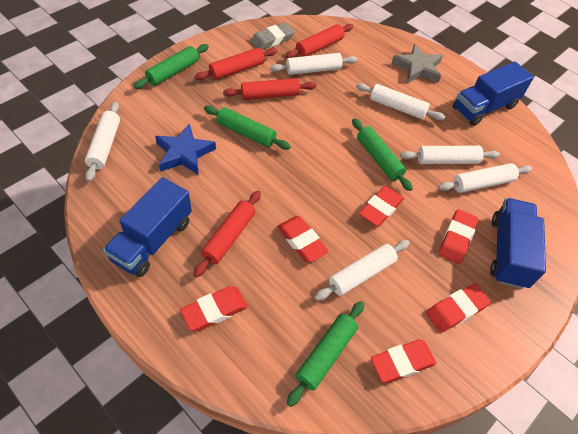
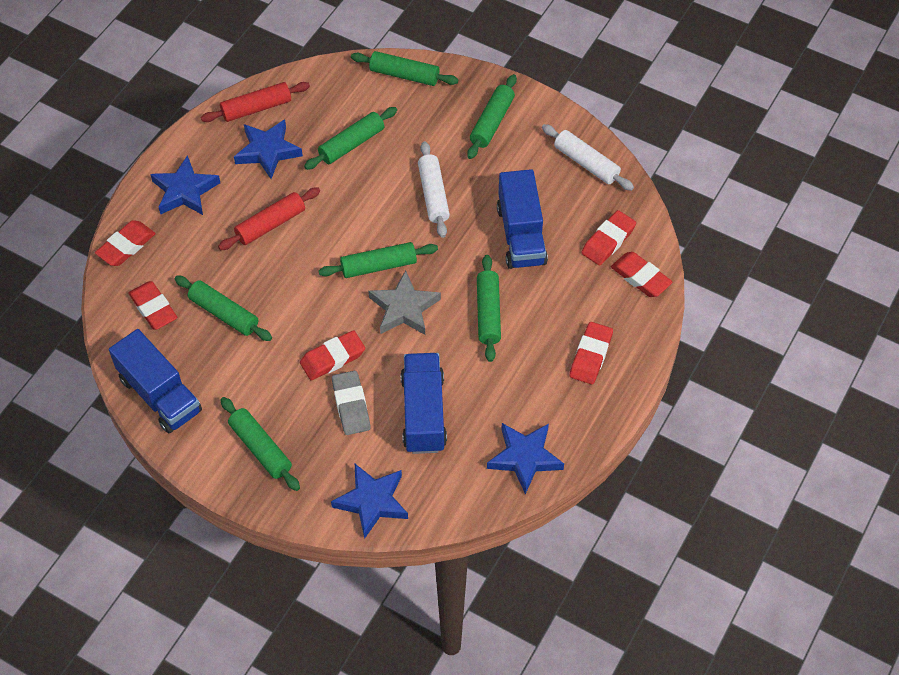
blue star: [155,124,216,175] = 1 -> [150,155,220,215] [234,120,303,179] [331,464,408,539] [487,423,564,494] = 4
green rolling pin: [134,44,209,89] [204,106,291,150] [287,301,364,407] [352,118,413,191] = 4 -> [175,275,272,341] [221,397,300,491] [304,107,397,170] [318,242,438,278] [351,51,458,86] [467,74,517,159] [477,255,501,362] = 7
red rolling pin: [193,191,261,277] [195,48,277,80] [223,78,317,100] [286,24,353,58] = 4 -> [201,82,310,122] [218,187,320,250] = 2
white rolling pin: [85,102,120,182] [270,53,357,75] [314,240,410,301] [356,83,445,121] [400,146,500,164] [438,163,532,193] = 6 -> [418,141,450,238] [542,124,634,191] = 2

